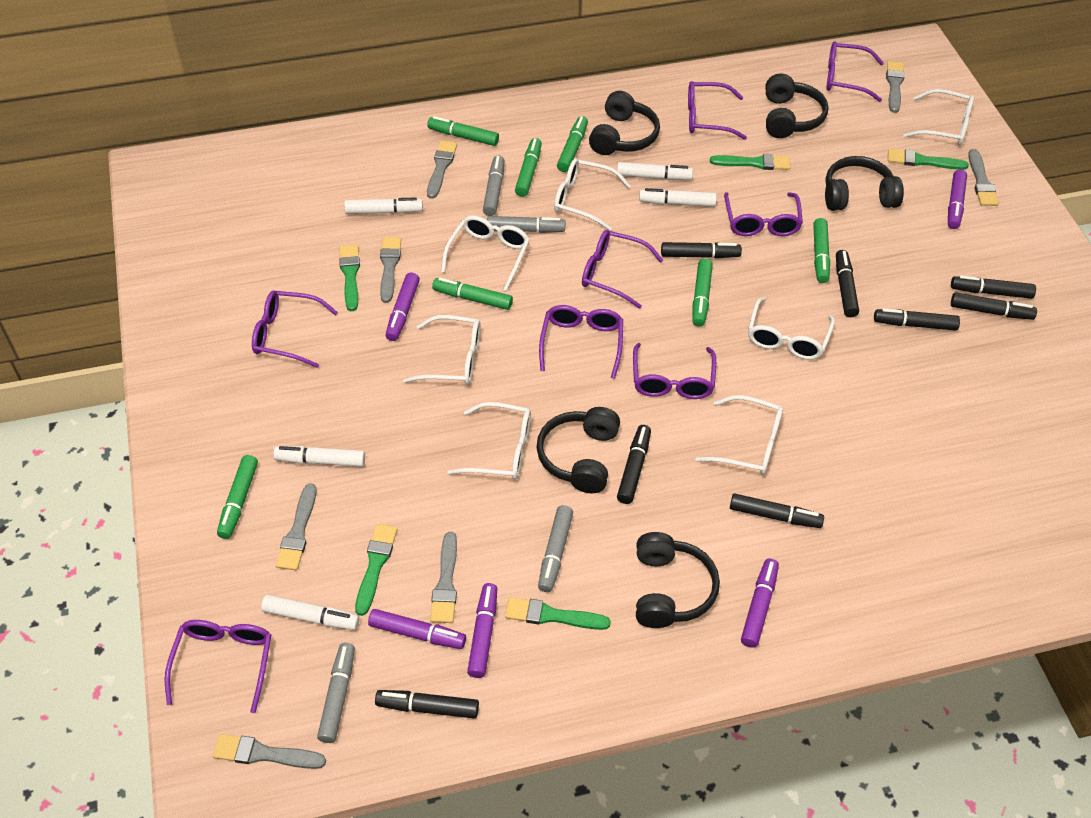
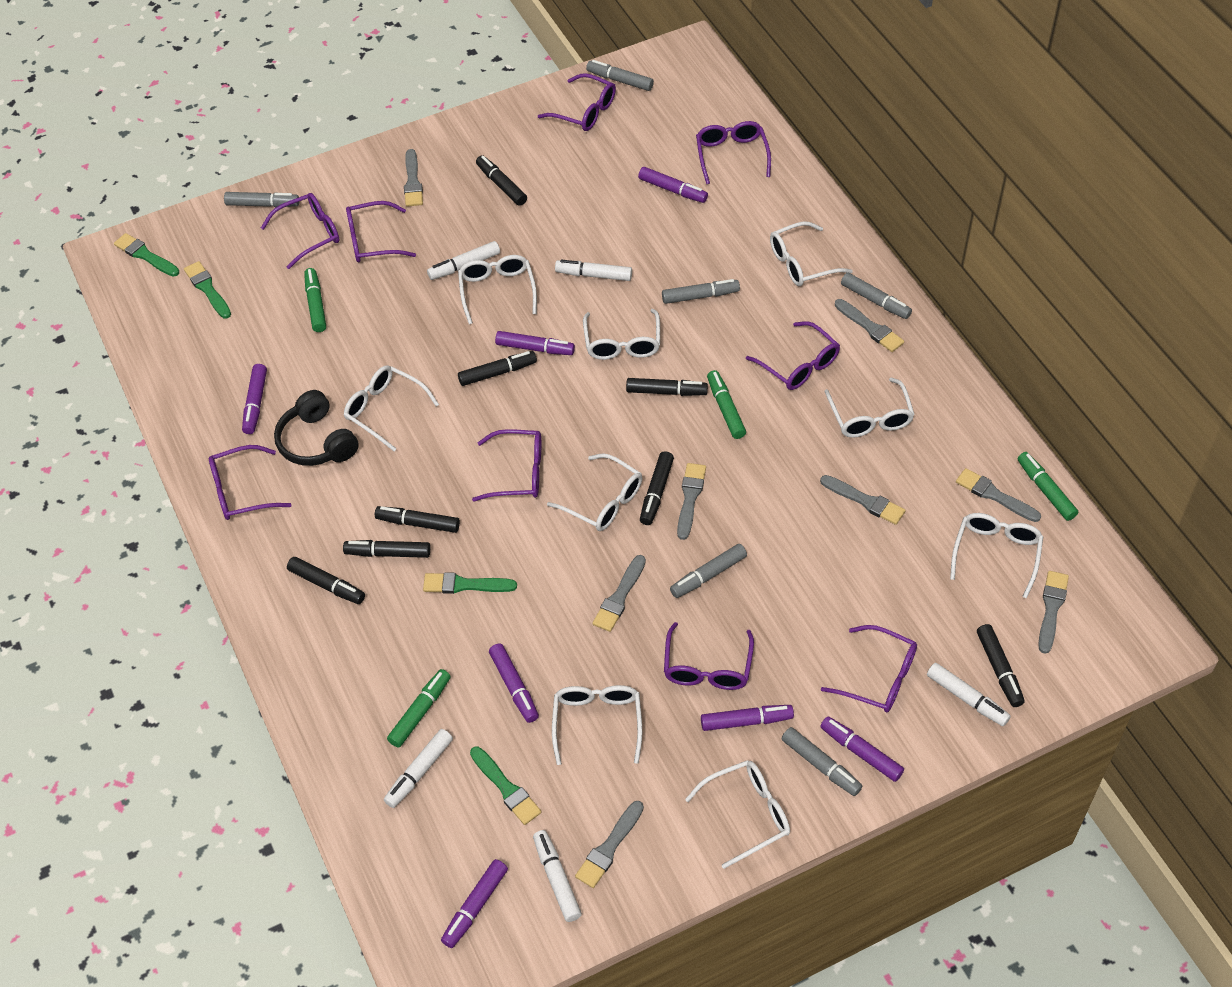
black headphones: [537,407,620,493] [589,91,660,155] [636,532,720,628] [765,73,829,138] [825,156,904,211] = 5 -> [274,390,359,466] = 1
green brush: [339,245,360,311] [355,524,397,616] [505,597,611,630] [710,154,790,170] [888,149,969,170] = 5 -> [114,233,179,277] [184,261,231,319] [423,572,517,594] [470,747,542,825] = 4
green marker: [217,455,258,539] [427,116,499,146] [432,278,513,310] [515,138,542,197] [557,116,588,172] [692,259,713,326] [813,218,830,283] = 7 -> [304,268,326,332] [387,669,451,748] [707,370,746,439] [1018,452,1078,521] = 4
grey brush: [212,734,326,769] [276,483,316,570] [380,237,401,303] [427,141,457,199] [430,532,457,623] [886,61,905,113] [968,149,999,206] = 7 -> [404,149,423,207] [575,801,644,888] [592,555,646,632] [677,463,706,540] [820,475,906,525] [835,299,904,352] [956,468,1041,522] [1038,571,1069,654] = 8
grey marker: [317,643,355,743] [483,155,504,216] [487,216,566,233] [538,505,573,592] = 4 -> [224,192,299,207] [586,60,654,91] [662,279,740,304] [670,544,747,598] [782,727,862,796] [841,273,912,319] = 6
purple glasses: [165,620,271,713] [252,291,338,368] [539,305,623,379] [582,230,663,309] [633,343,716,399] [688,81,747,140] [724,192,803,236] [826,41,884,102] = 8 -> [209,445,291,520] [261,193,339,269] [346,201,416,262] [472,429,541,502] [538,73,616,131] [664,622,754,690] [696,121,771,184] [746,321,840,390] [821,625,917,712] = 9
purple marker: [368,609,466,649] [385,273,420,341] [467,583,497,678] [741,559,779,648] [948,169,967,229] = 5 -> [242,364,267,434] [441,859,508,948] [489,644,539,723] [495,331,575,355] [638,167,708,203] [701,705,794,731] [820,716,904,782] = 7
white glasses: [403,315,481,385] [441,215,530,291] [448,402,531,480] [554,159,630,231] [695,395,783,475] [748,297,835,360] [903,89,974,145] = 7 -> [344,365,439,451] [458,255,537,324] [547,453,642,531] [552,685,642,765] [583,309,660,360] [685,760,790,869] [770,221,853,286] [824,377,915,438] [950,513,1043,598] = 9

